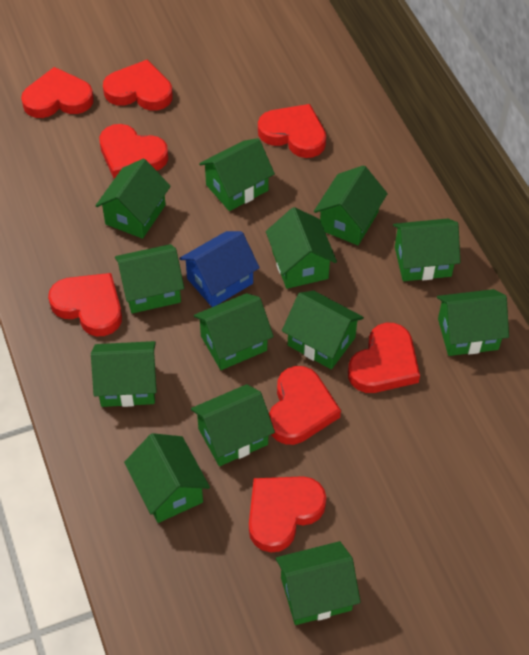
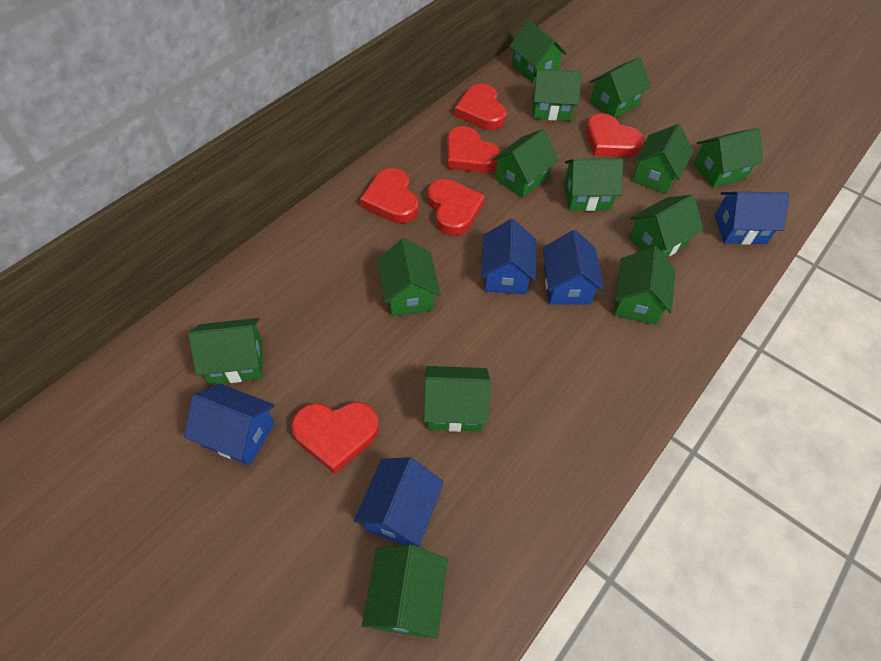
blue house: [179,231,260,307] = 1 -> [184,384,275,466] [354,457,444,547] [481,219,536,294] [543,230,604,305] [715,192,789,245] = 5
red heart: [21,67,94,118] [48,273,122,336] [99,124,168,179] [103,60,173,111] [249,476,326,553] [258,104,326,158] [269,366,341,445] [348,323,420,393] = 8 -> [291,402,379,474] [360,168,419,223] [427,179,485,236] [447,126,501,173] [454,84,507,130] [586,113,644,157] = 6

